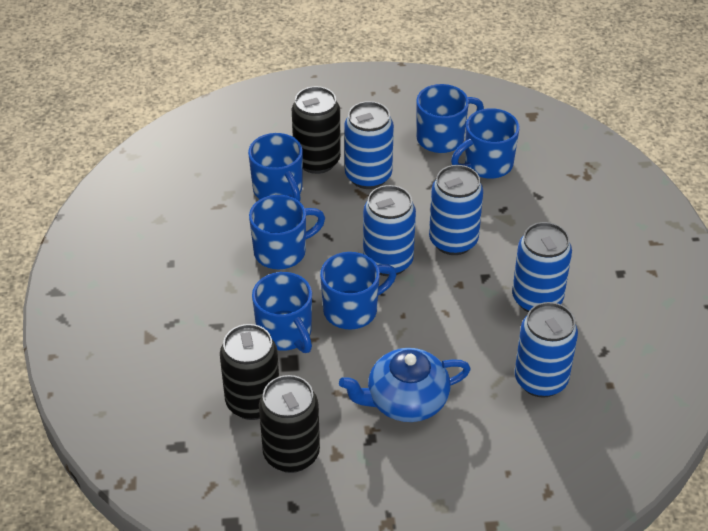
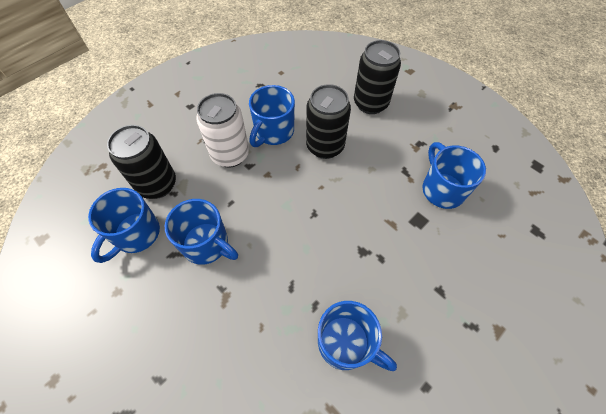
blue can: [344,101,394,189] [363,185,416,276] [429,165,483,255] [512,222,572,312] [515,302,578,398] = 5 -> none = 0
blue mug: [248,133,303,202] [249,195,325,269] [252,272,312,353] [320,252,397,330] [416,84,484,153] [451,108,520,179] = 6 -> [88,188,160,263] [165,199,238,265] [249,85,295,147] [318,301,397,371] [422,142,486,209] = 5
blue teapot: [339,348,471,422] = 1 -> none = 0
white can: none = 0 -> [196,93,249,168] = 1

